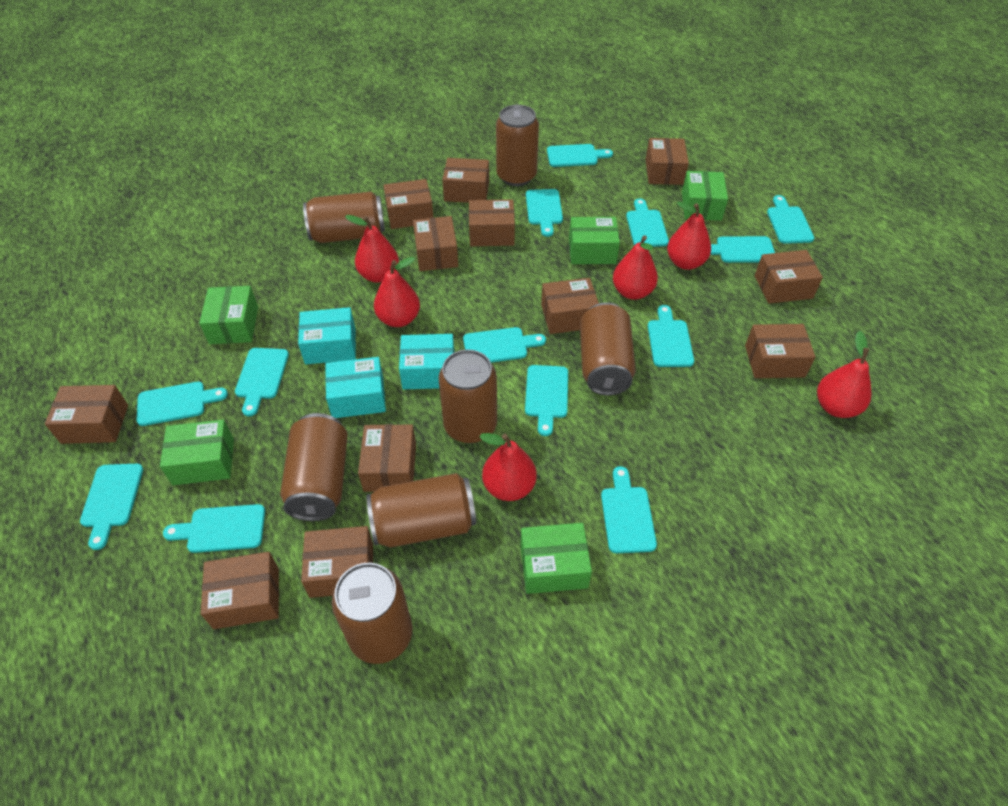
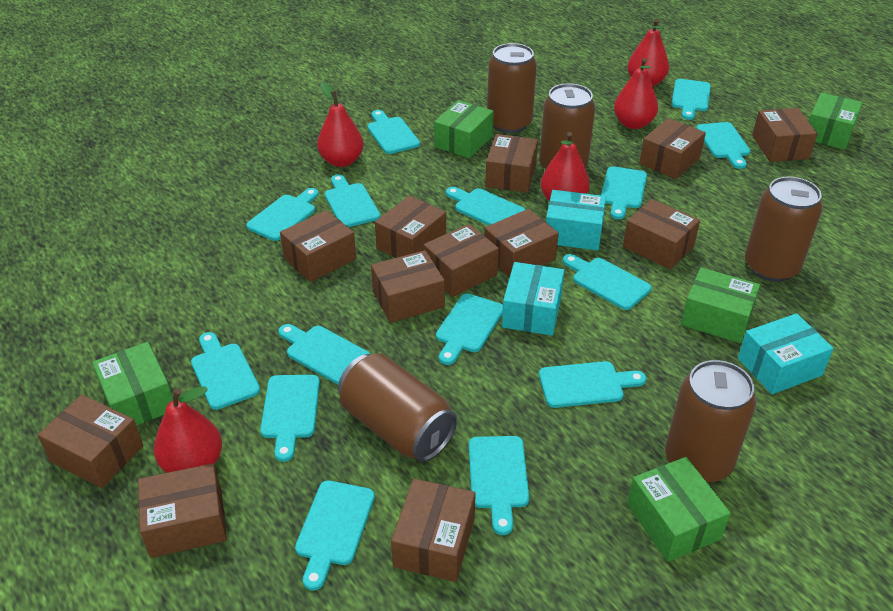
brown can: [280,413,348,521] [303,192,385,243] [332,563,412,664] [366,473,476,548] [438,349,497,443] [496,105,539,186] [580,303,636,395] = 7 -> [338,353,457,462] [487,43,537,133] [539,83,596,170] [665,360,756,483] [745,177,823,282] = 5
red pear: [345,215,399,283] [374,257,420,327] [479,433,537,501] [613,235,658,300] [667,201,711,270] [817,331,871,418] = 6 -> [154,386,222,473] [317,82,363,167] [541,132,590,201] [614,58,658,129] [627,19,669,86] = 5
turquoise cutting board: [80,464,143,550] [136,382,228,426] [163,504,265,553] [235,348,289,416] [463,327,546,363] [525,365,568,436] [526,189,563,237] [547,144,613,167] [601,466,657,553] [626,198,669,247] [648,305,694,367] [710,236,775,263] [767,195,814,244] = 13 -> [191,332,260,410] [246,188,319,241] [260,375,320,462] [278,324,370,384] [295,480,375,591] [325,174,380,227] [367,110,420,154] [436,293,503,365] [446,187,526,225] [469,436,529,535] [539,361,646,408] [563,254,651,310] [601,166,647,219] [671,79,711,120] [696,122,750,169] = 15

